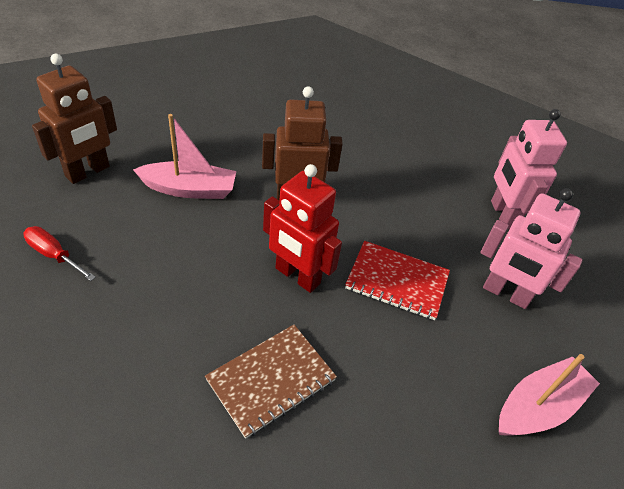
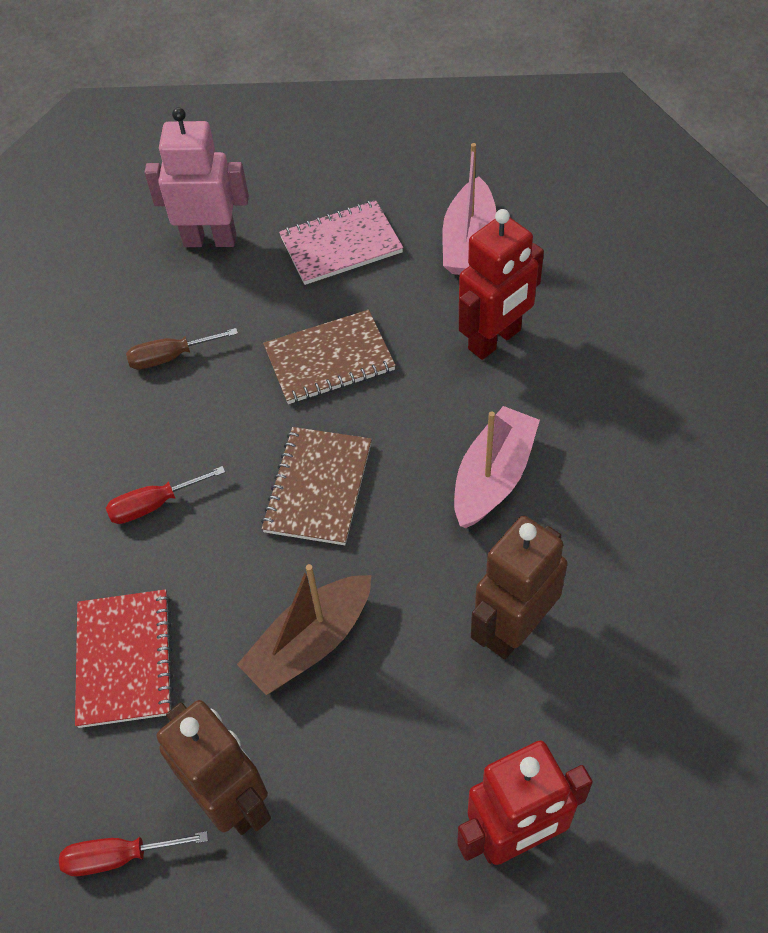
brown boat: none = 0 -> [237,564,371,695] = 1
brown notebook: [205,325,337,439] = 1 -> [261,427,372,545] [263,310,396,404] = 2
brown screwdriver: none = 0 -> [126,328,238,370] = 1
pink notebook: none = 0 -> [279,200,403,285] = 1
pink robot: [480,188,583,309] [491,109,567,229] = 2 -> [144,107,249,247] = 1
red robot: [263,164,342,293] = 1 -> [457,740,593,865] [459,209,544,360] = 2
red screwdriver: [23,226,96,281] = 1 -> [59,831,208,876] [106,466,225,524] = 2

